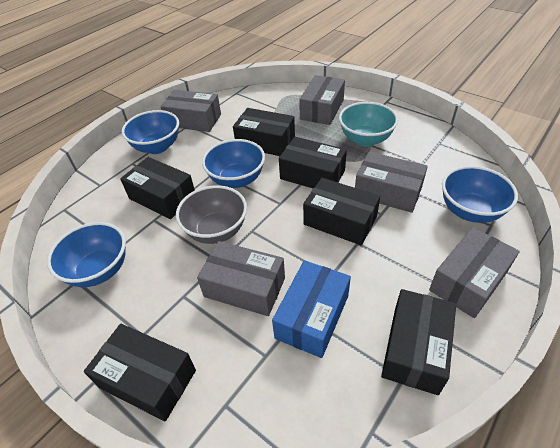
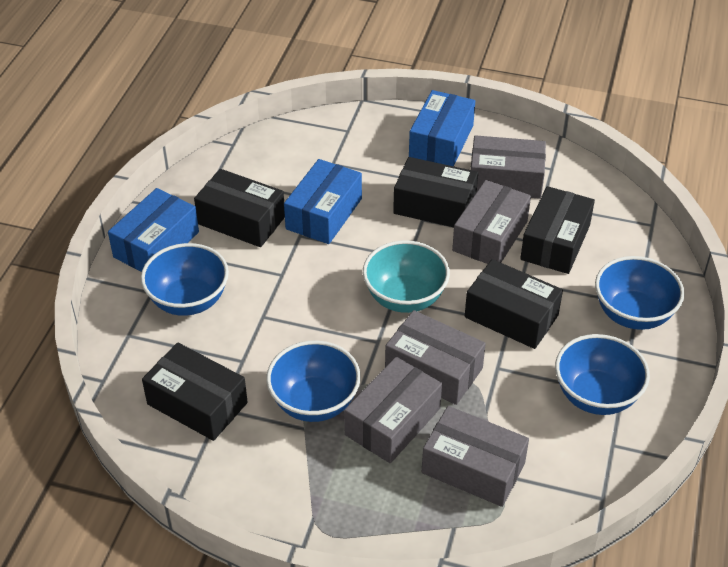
black box: [84,324,196,421] [120,157,195,219] [233,108,295,156] [279,137,347,188] [303,178,380,245] [381,289,456,395] = 6 -> [142,342,248,441] [194,169,285,247] [393,157,478,227] [465,259,563,349] [520,186,595,274] = 5
blue box: [272,260,351,358] = 1 -> [108,188,199,272] [284,159,362,244] [409,90,475,166] = 3
grey bowl: [176,185,247,244] = 1 -> none = 0

